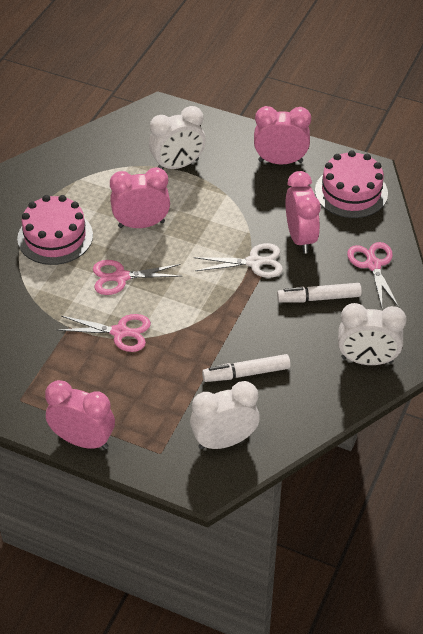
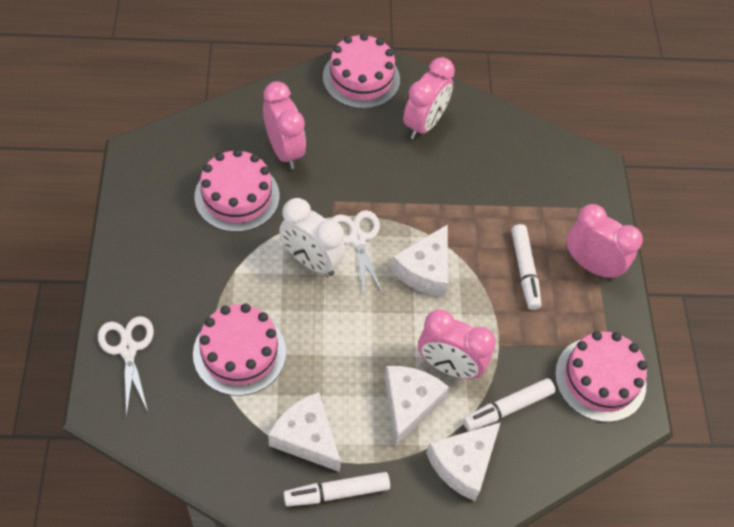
pink cake: [17,195,93,265] [315,150,388,218] = 2 -> [193,304,286,396] [194,149,279,232] [323,33,400,109] [555,331,647,422] = 4
pink scissors: [57,314,151,352] [93,260,181,295] [347,242,399,307] = 3 -> none = 0
white cheese: none = 0 -> [268,392,341,472] [384,366,449,446] [391,224,448,297] [426,422,501,501] = 4
white clock: [149,106,206,169] [190,381,260,450] [338,303,407,365] = 3 -> [279,198,346,276] = 1
white marker: [202,354,291,382] [277,283,362,303] = 2 -> [284,472,390,506] [463,378,555,431] [512,224,542,310] = 3
white scissors: [194,243,283,278] = 1 -> [98,316,154,417] [331,210,383,294] = 2

